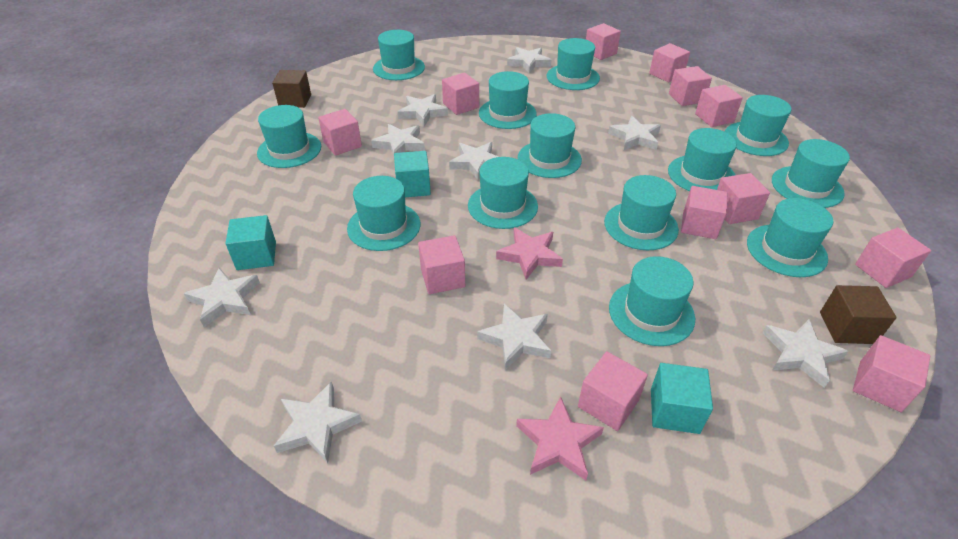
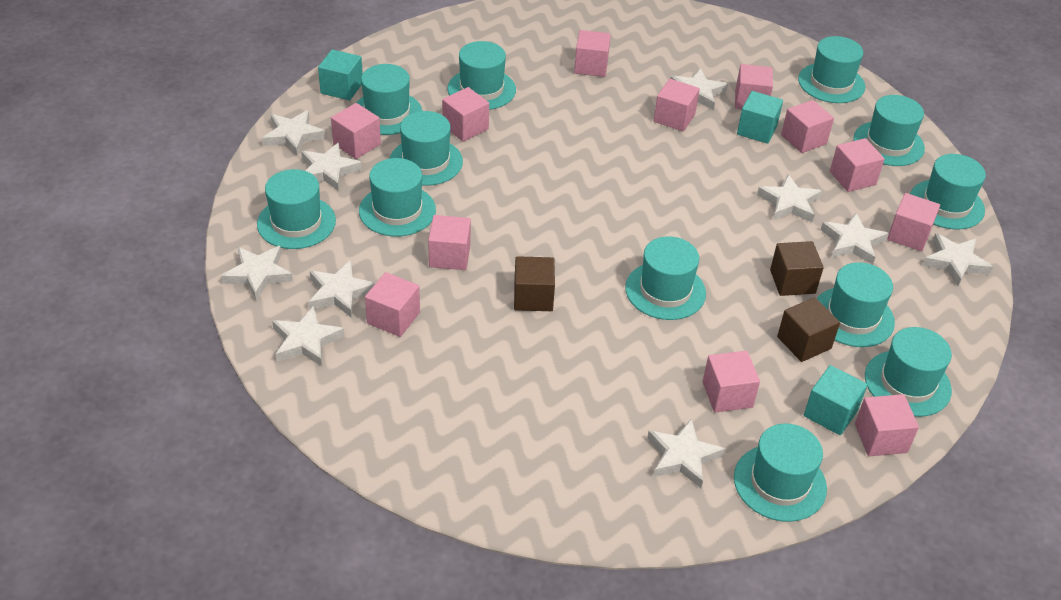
brown cube: [272,70,311,108] [820,285,897,344] = 2 -> [514,256,555,311] [770,241,824,296] [777,297,840,362] = 3
pink star: [496,227,563,279] [516,396,604,480] = 2 -> none = 0
turquoise hat: [257,105,321,168] [347,176,420,251] [373,30,425,80] [468,157,538,229] [479,71,537,129] [518,113,582,178] [547,38,600,90] [604,175,679,250] [609,256,695,346] [668,128,737,191] [725,95,791,156] [747,198,833,277] [772,139,850,208] = 13 -> [257,169,336,249] [356,64,422,135] [359,158,436,237] [389,111,463,186] [447,41,516,110] [625,236,706,320] [734,423,827,522] [798,36,865,103] [817,262,895,347] [853,95,925,166] [865,327,952,417] [910,154,986,230] = 12
white star: [184,268,260,327] [274,381,362,463] [371,124,425,157] [398,94,448,127] [449,142,498,180] [477,304,551,370] [507,47,552,74] [608,116,661,150] [763,319,848,388] = 9 -> [221,246,293,300] [262,110,326,156] [272,306,345,366] [301,143,362,191] [308,260,376,318] [647,418,725,488] [670,68,728,110] [757,174,822,223] [821,213,889,265] [922,233,993,286] = 10

